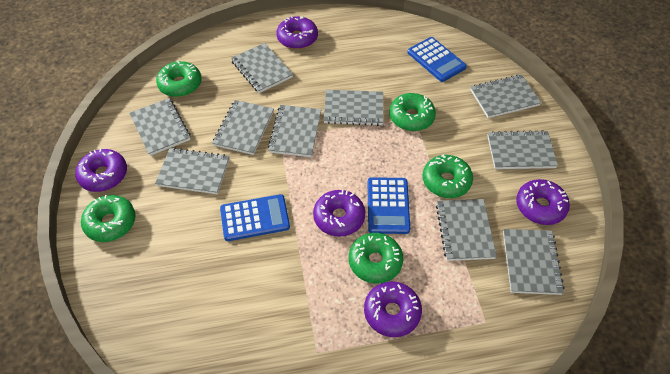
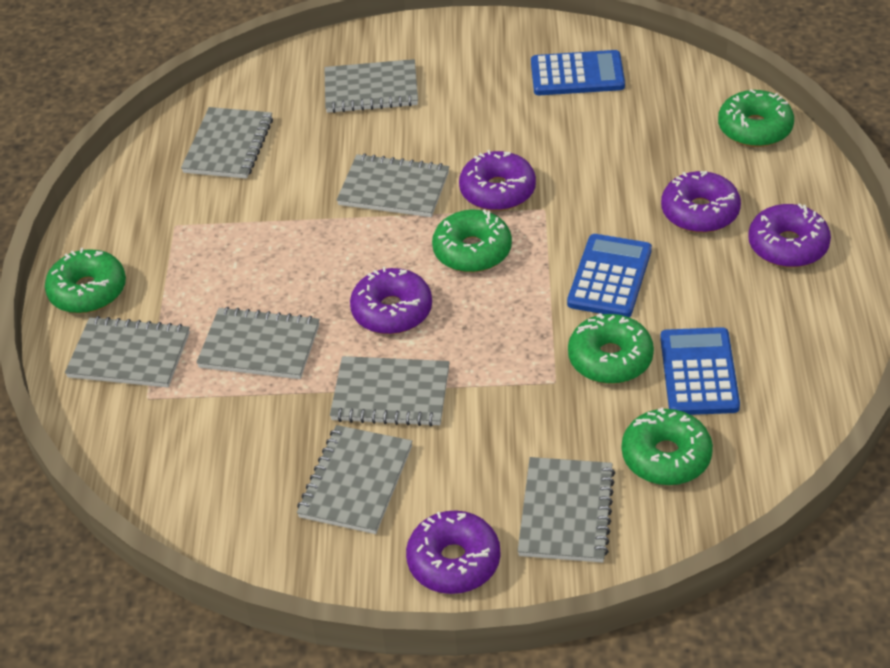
grey notebook: [129,98,190,156] [155,148,229,194] [212,100,274,155] [231,43,293,93] [268,105,321,157] [324,90,383,126] [436,199,497,261] [470,74,541,118] [487,130,558,169] [503,229,564,295] = 10 -> [65,316,190,388] [181,107,273,179] [196,307,320,379] [297,425,412,534] [324,59,418,113] [330,356,450,427] [337,154,449,217] [518,457,615,563] = 8

